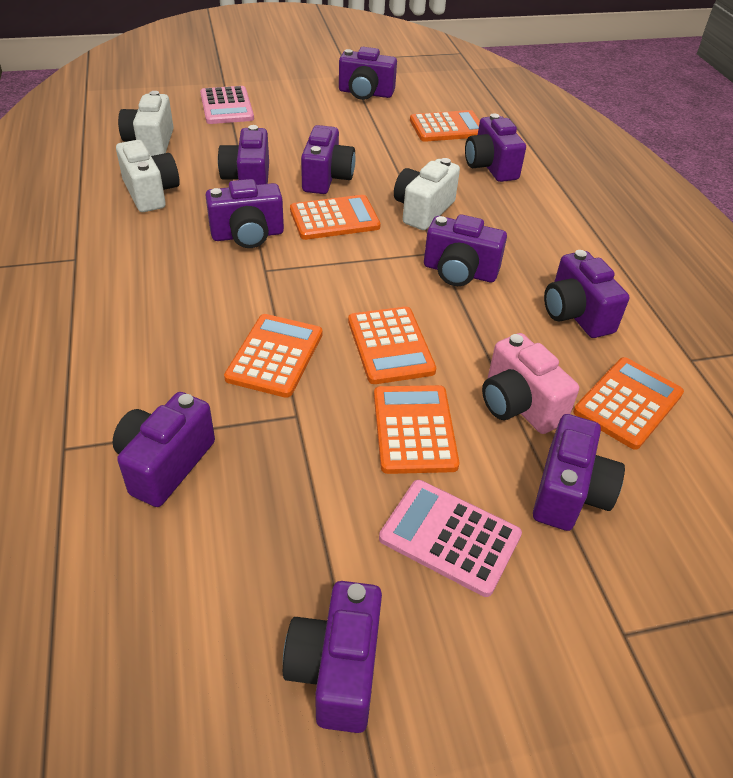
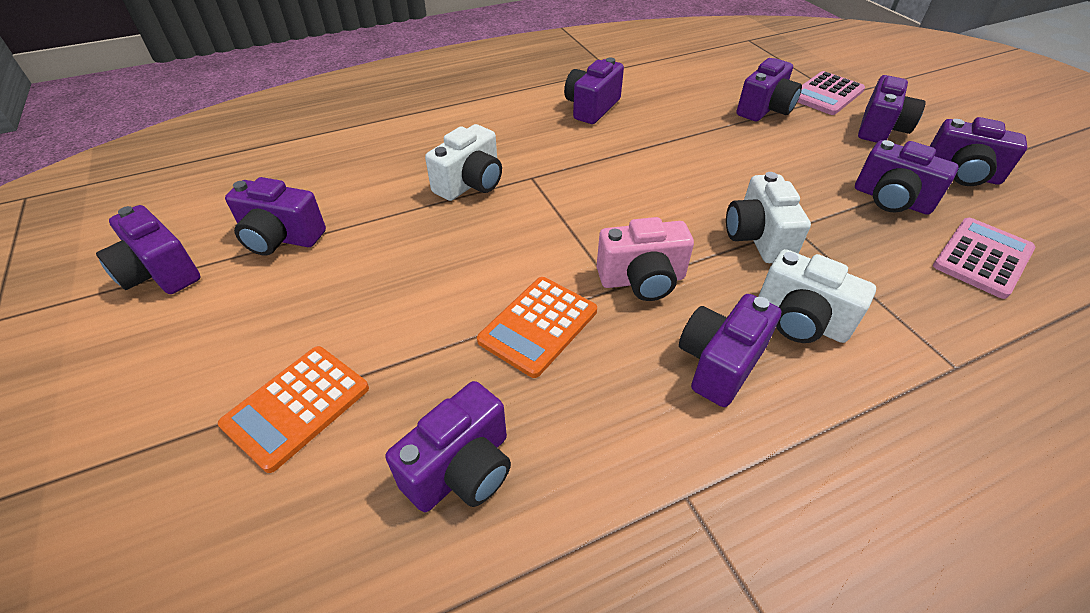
orange calculator: [224,314,323,398] [290,195,381,240] [348,307,436,384] [374,385,459,474] [410,110,480,142] [573,357,684,450] = 6 -> [218,346,369,473] [477,277,597,378] = 2
purple camera: [113,392,215,507] [205,179,284,248] [218,125,269,185] [283,581,382,733] [301,125,355,194] [339,47,397,100] [424,215,507,286] [465,113,526,182] [533,414,625,531] [544,250,629,338] = 10 -> [96,205,201,294] [225,177,326,256] [386,381,511,512] [564,58,624,124] [679,294,781,407] [737,58,802,121] [855,140,959,215] [858,75,926,143] [930,117,1027,186] = 9

